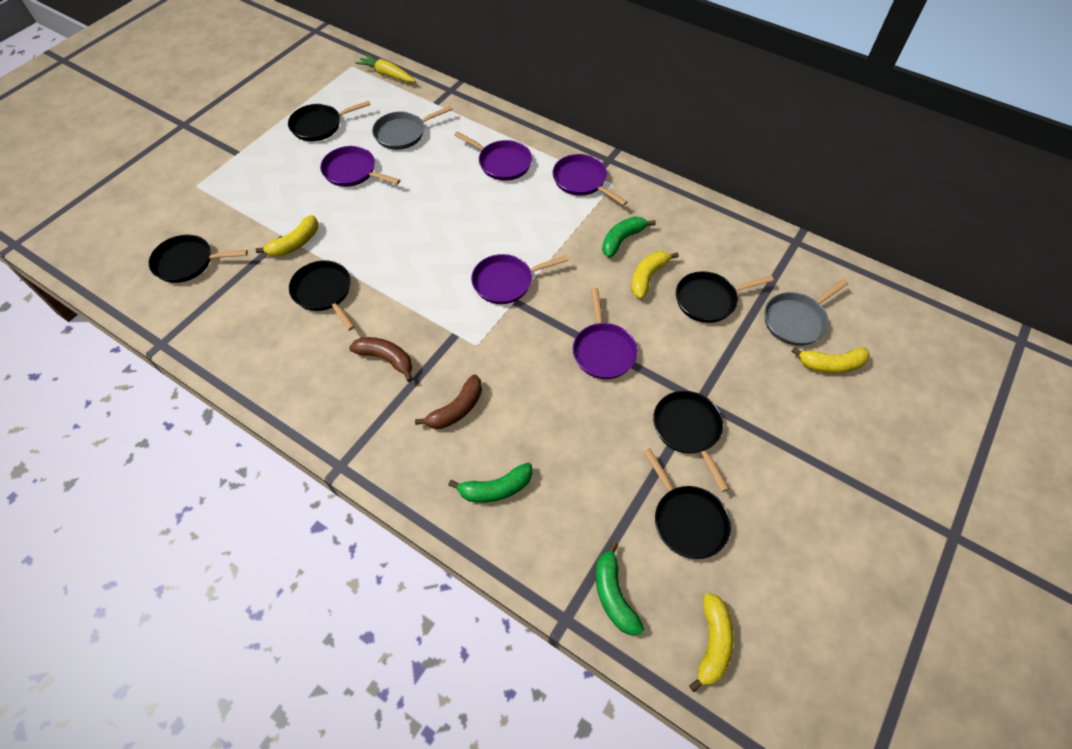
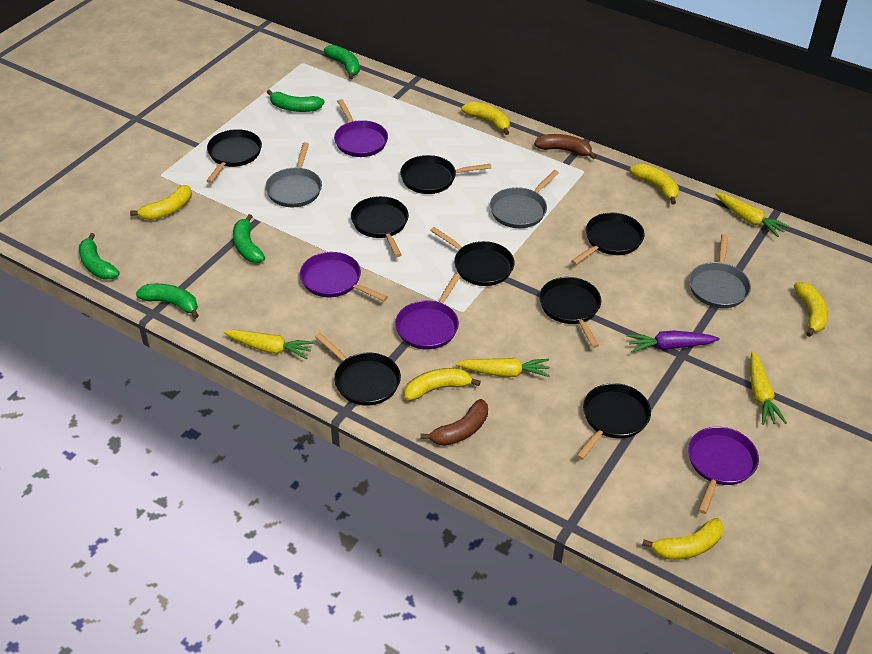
black pan: [149,234,248,283] [288,100,371,141] [289,260,355,331] [643,448,731,559] [653,391,729,492] [676,271,774,323] = 6 -> [206,129,262,183] [315,333,401,406] [351,196,409,257] [400,155,491,194] [430,227,515,286] [539,277,601,348] [571,213,645,265] [576,383,651,460] = 8
green banana: [448,462,532,503] [596,541,644,635] [602,216,656,258] = 3 -> [79,233,120,280] [136,284,199,319] [233,214,265,263] [267,90,325,112] [324,45,360,79] = 5
grey pan: [372,105,453,150] [764,279,848,346] = 2 -> [265,142,322,207] [490,170,559,228] [689,234,751,308] = 3
purple carrot: none = 0 -> [627,331,720,352] = 1
purple pan: [320,146,400,187] [454,131,532,181] [471,254,568,304] [553,154,627,206] [573,288,638,379] = 5 -> [300,252,388,301] [334,99,388,157] [395,274,461,349] [688,427,759,514] = 4
yellow banana: [256,215,318,257] [631,251,679,299] [689,593,734,693] [791,347,870,373] = 4 -> [130,185,192,220] [404,368,481,401] [461,102,510,135] [630,164,679,204] [642,518,724,560] [794,282,828,337] = 6
yellow carrot: [355,54,415,82] = 1 -> [224,330,314,359] [456,358,550,377] [715,192,790,237] [750,351,787,425] = 4

